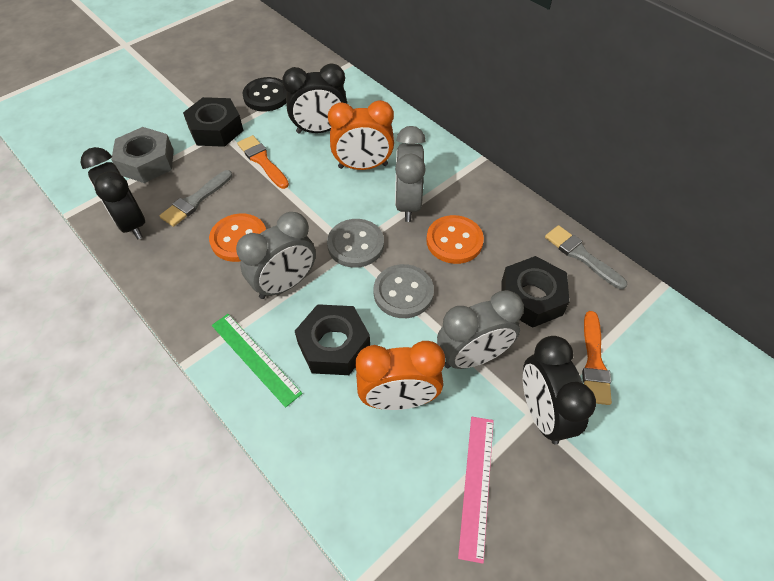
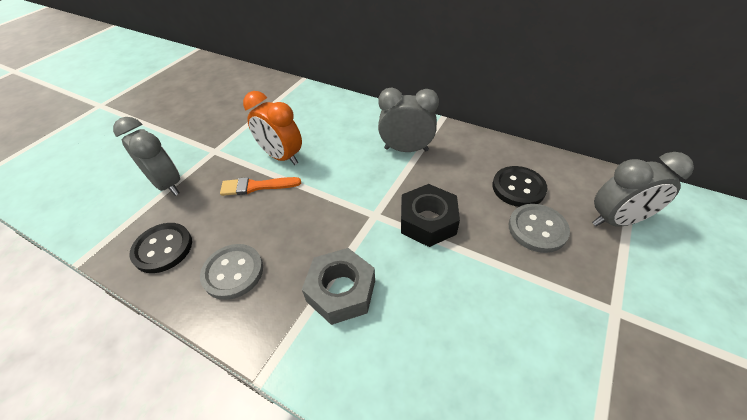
black button: [242,77,287,111] = 1 -> [129,223,192,273] [492,166,547,207] = 2
black clock: [81,147,145,239] [282,63,347,134] [523,336,596,444] = 3 -> none = 0
black nut: [183,97,244,147] [295,304,370,375] [501,256,569,328] = 3 -> [401,184,460,247] = 1
green ruler: [212,314,303,407] = 1 -> none = 0
grey brush: [159,170,232,227] [545,225,627,289] = 2 -> none = 0
orange brush: [237,135,289,189] [582,311,612,405] = 2 -> [220,177,301,196] = 1
orange button: [209,214,266,262] [426,215,484,264] = 2 -> none = 0
orange clock: [328,100,394,170] [355,341,445,410] = 2 -> [243,91,302,165] = 1
pink ruler: [458,417,494,564] = 1 -> none = 0

